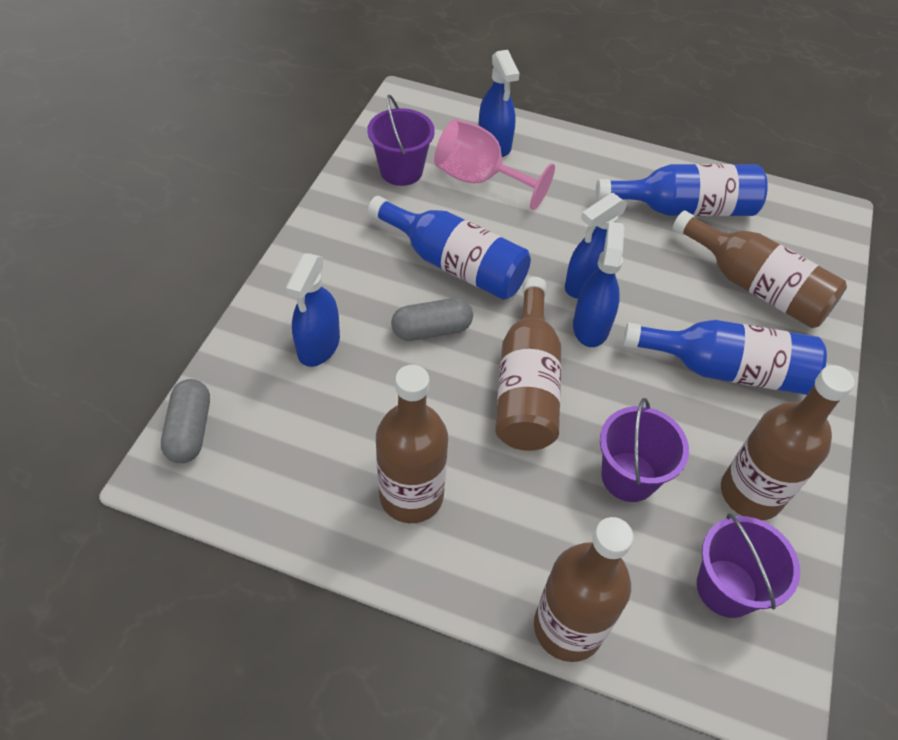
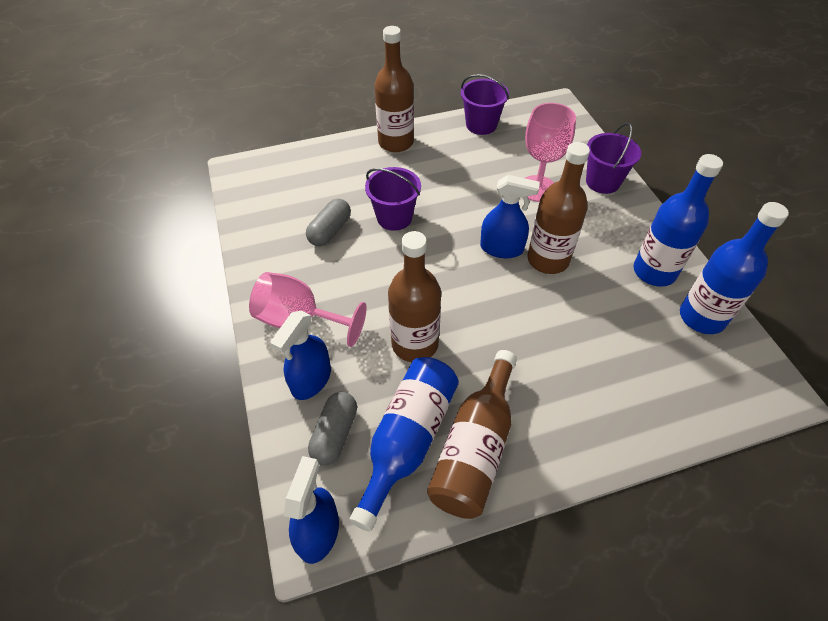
blue spray bottle: [286,254,340,367] [478,50,520,157] [565,193,627,299] [573,221,624,347] = 4 -> [271,311,331,400] [284,456,339,564] [480,175,540,258] = 3
brown bottle: [376,365,448,523] [495,277,561,451] [534,517,634,662] [673,211,847,328] [721,365,855,520] = 5 -> [374,26,414,152] [388,231,441,362] [427,350,517,519] [527,142,590,274] = 4
pink goblet: [434,119,555,210] = 1 -> [249,272,367,347] [525,103,576,202] = 2

